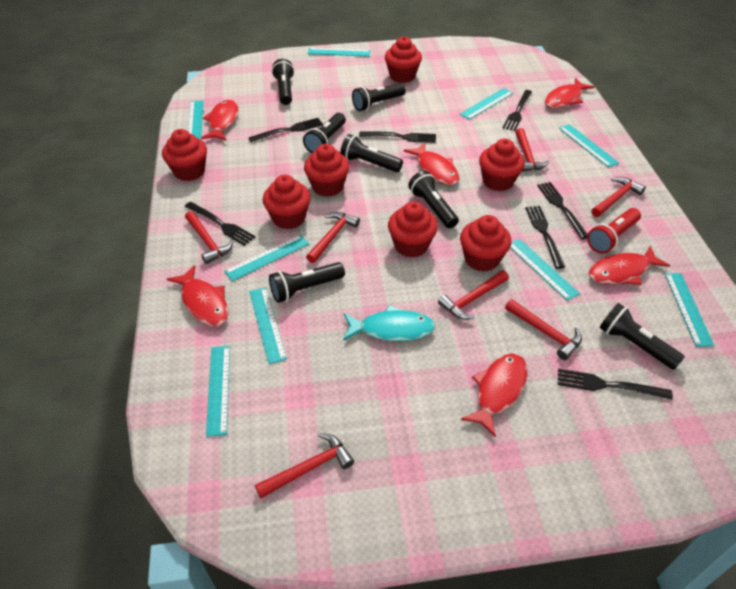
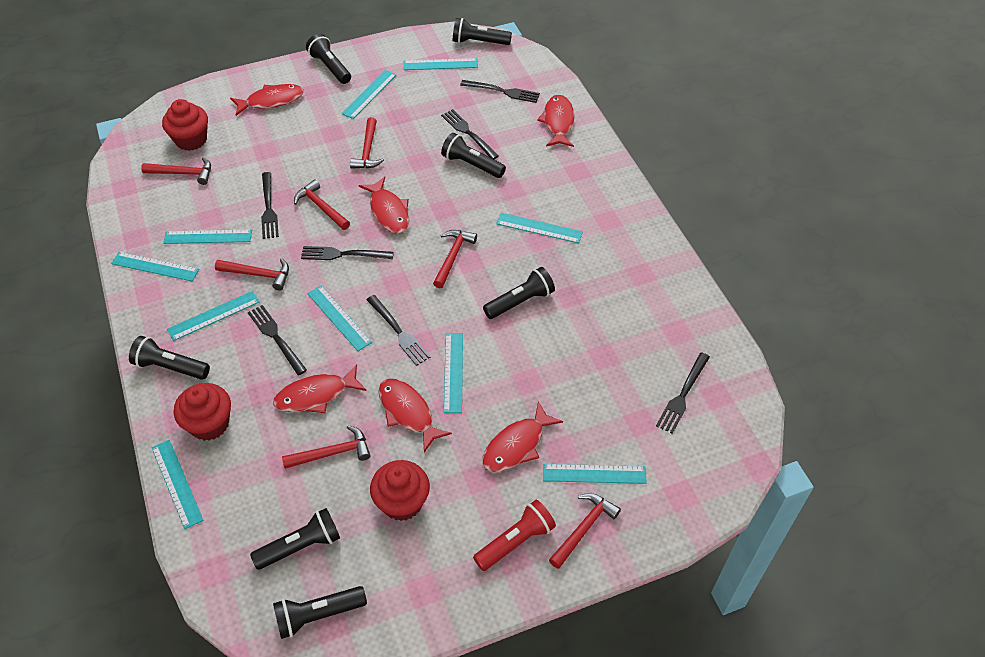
red cupcake: [162,129,207,181] [263,175,311,229] [304,144,349,197] [385,36,422,83] [388,201,438,258] [460,215,511,272] [479,139,525,191] = 7 -> [162,99,208,151] [174,383,231,441] [370,460,430,521] = 3
turquoise fish: [343,305,435,341] = 1 -> none = 0
turquoise ruler: [188,100,204,140] [206,346,230,437] [224,235,309,281] [249,287,287,364] [307,48,371,57] [459,88,513,120] [510,238,580,301] [559,124,619,168] [665,273,714,346] = 9 -> [111,252,199,281] [152,440,204,529] [163,229,252,244] [167,291,259,341] [307,285,372,351] [342,70,396,119] [403,58,478,70] [444,333,463,413] [496,213,583,243] [543,464,647,484] = 10

